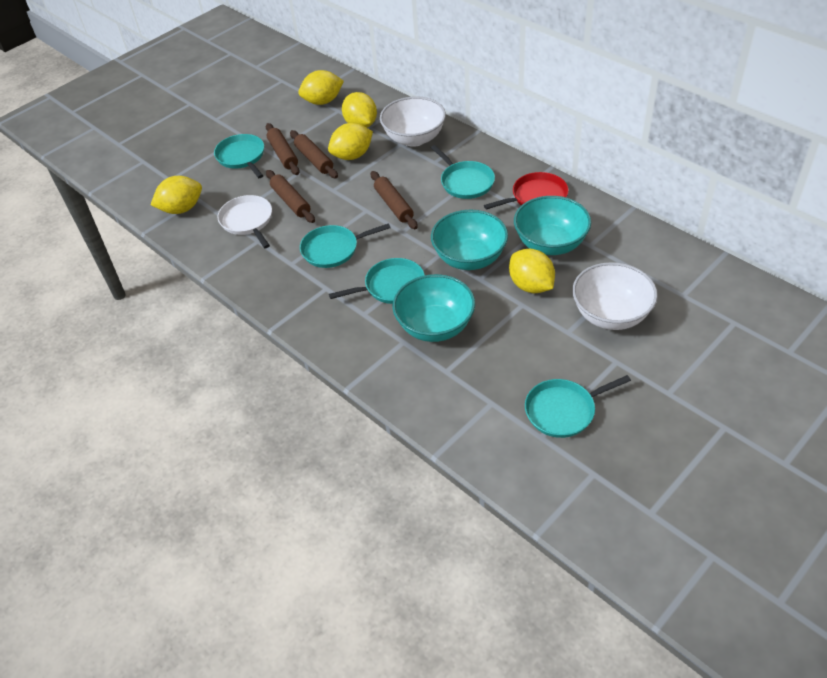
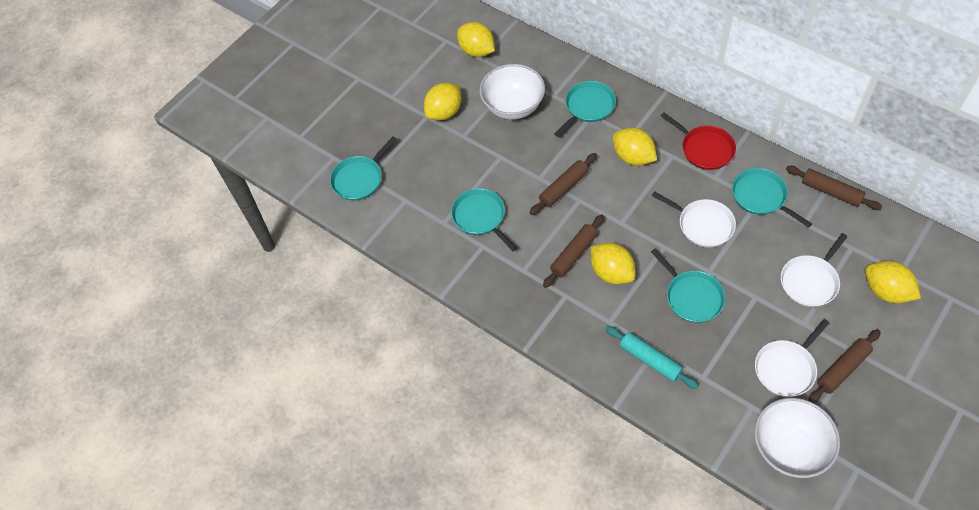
turquoise bowl: [392,274,475,342] [431,210,508,270] [514,196,591,255] = 3 -> none = 0
turquoise rolling pin: none = 0 -> [606,326,699,389] = 1
white pan: [217,195,272,248] = 1 -> [651,191,736,248] [755,319,829,397] [780,233,848,307] = 3

